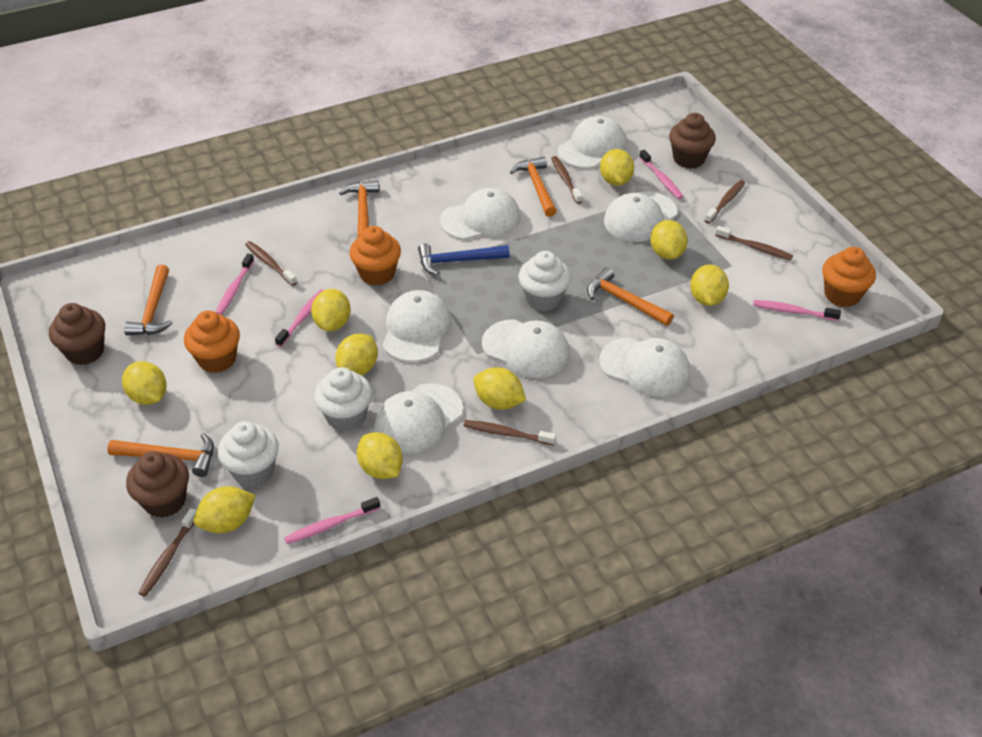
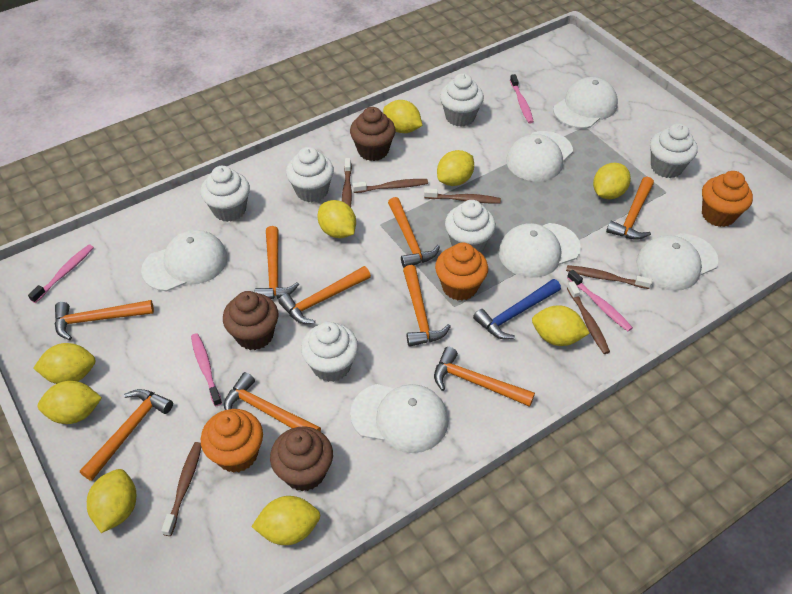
orange hammer: [107,433,214,477] [124,265,172,335] [339,180,379,238] [510,156,557,217] [587,267,674,326] = 5 -> [55,300,154,340] [80,389,173,481] [224,372,321,432] [255,226,299,299] [278,266,371,324] [388,197,440,268] [403,265,451,347] [434,347,535,407] [606,177,654,240] = 9
pink toothbrush: [216,253,254,315] [275,289,324,347] [284,497,380,544] [639,150,683,199] [753,300,841,321] = 5 -> [28,244,94,303] [191,333,222,406] [510,74,534,123] [567,270,633,332] = 4
white cap: [374,383,463,454] [383,290,452,362] [440,188,520,240] [482,319,570,378] [558,116,627,168] [599,337,690,397] [604,191,677,242] = 7 -> [141,230,228,291] [350,384,448,453] [499,223,581,278] [506,131,573,181] [553,77,618,129] [636,233,718,291] = 6
white cupcake: [218,421,279,487] [314,367,372,431] [519,251,571,311] = 3 -> [201,166,250,222] [286,147,334,202] [301,322,358,382] [440,73,484,127] [445,200,496,253] [650,123,698,178] = 6

